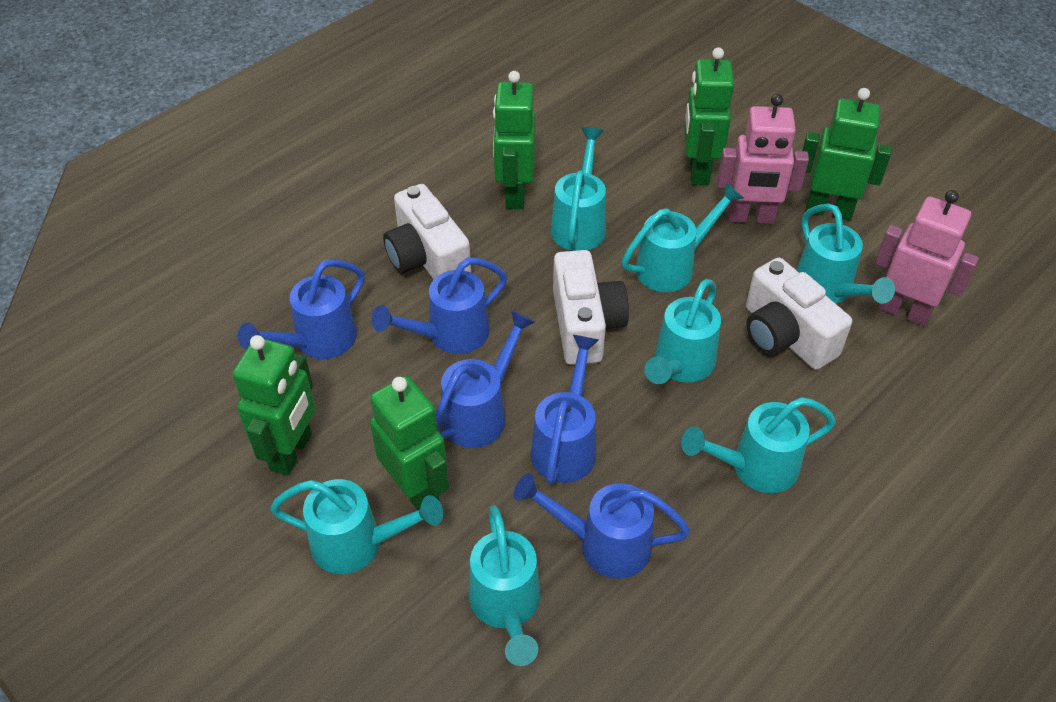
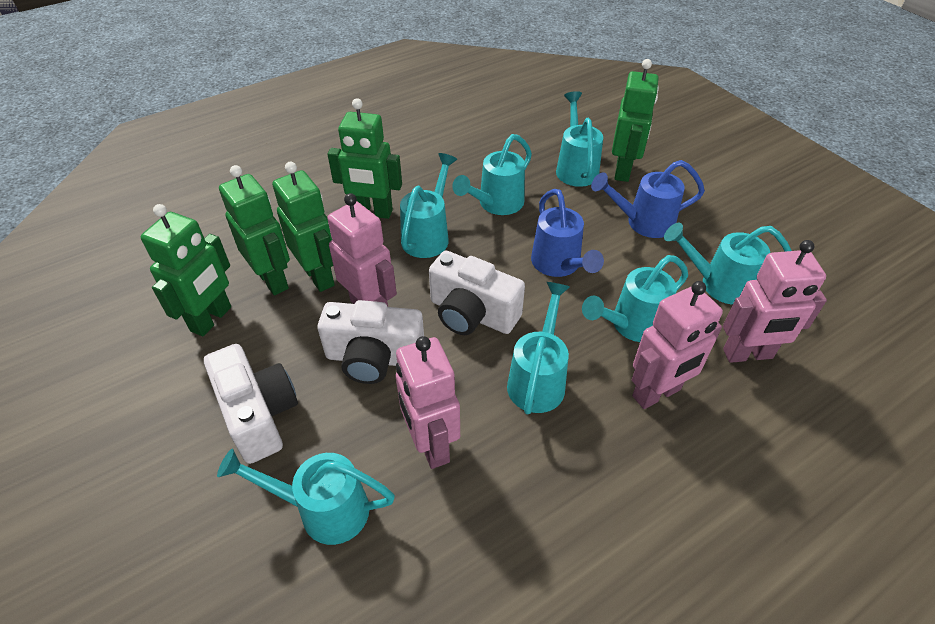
blue watering can: [238,259,365,359] [371,258,507,354] [436,310,535,448] [513,473,690,579] [531,335,599,485] = 5 -> [531,189,604,277] [591,160,705,238] = 2
pink robot: [717,94,809,224] [875,190,979,327] = 2 -> [327,193,397,307] [396,336,460,469] [632,281,723,409] [723,240,827,363] = 4

